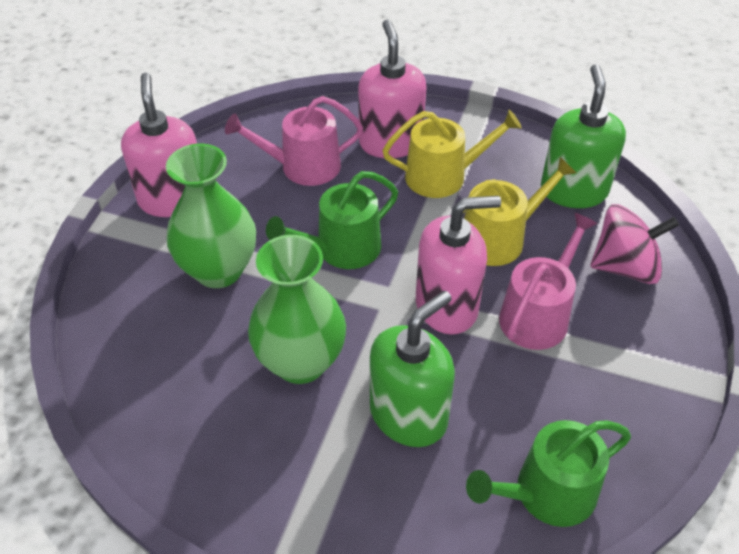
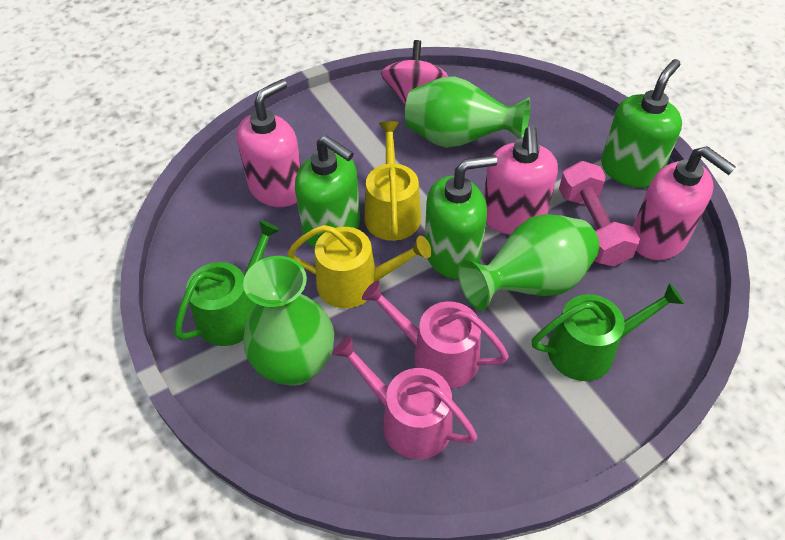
green soap dispenser: [370,290,455,447] [541,64,626,208] = 2 -> [295,135,360,248] [425,155,498,279] [601,59,682,188] = 3
green vase: [166,144,256,288] [248,235,346,384] = 2 -> [243,256,334,386] [405,76,530,148] [458,214,600,310] = 3
pink dumbbell: none = 0 -> [559,161,640,266] = 1

